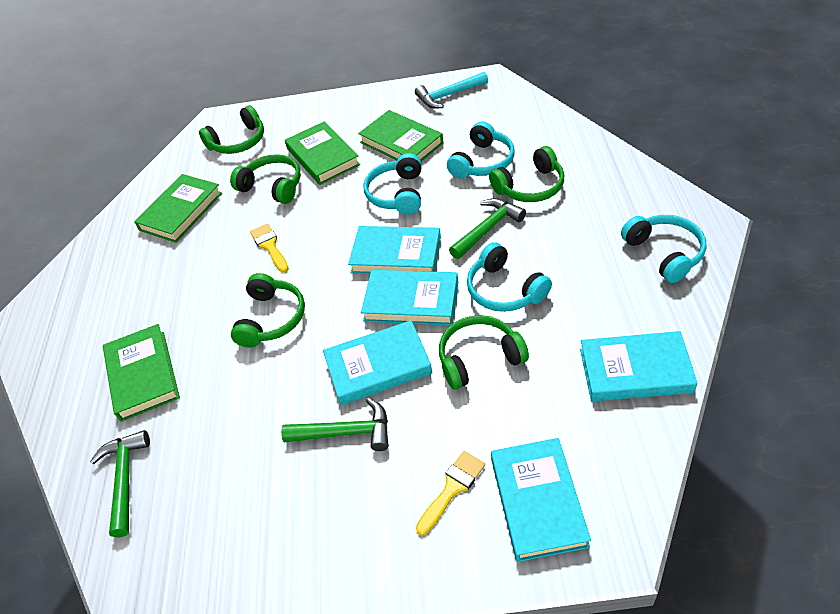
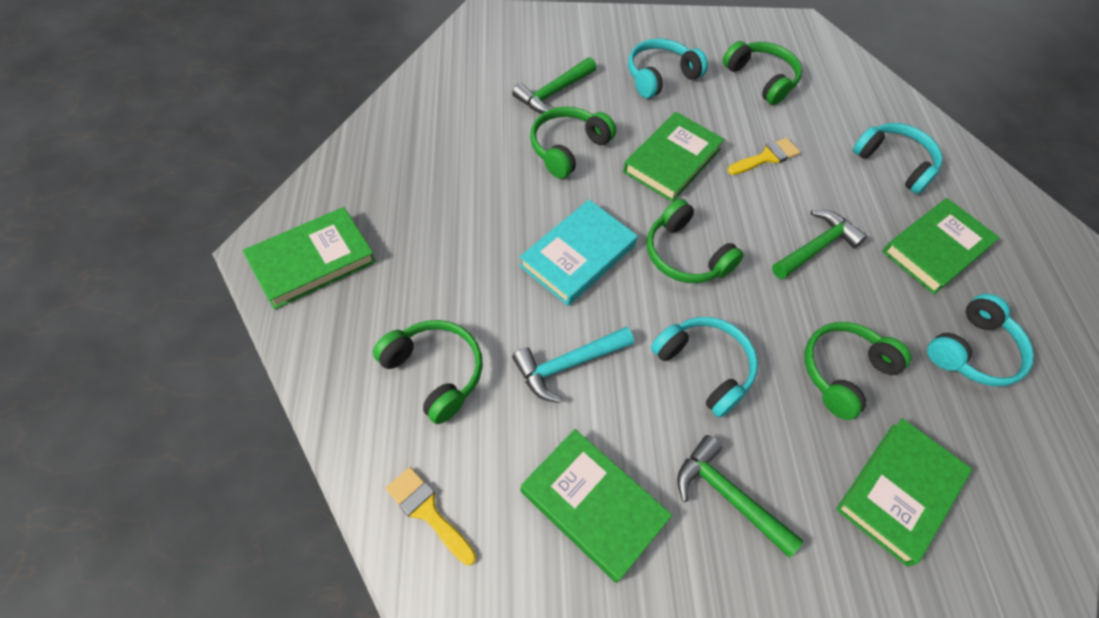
green book: [103,324,180,422] [134,174,222,243] [285,122,360,185] [358,110,443,161] = 4 -> [243,207,376,310] [521,429,672,583] [623,112,724,202] [836,418,972,567] [882,198,1000,294] = 5
turquoise book: [323,320,432,405] [348,226,441,274] [361,270,458,325] [491,438,591,562] [580,331,698,401] = 5 -> [519,200,638,306] = 1

